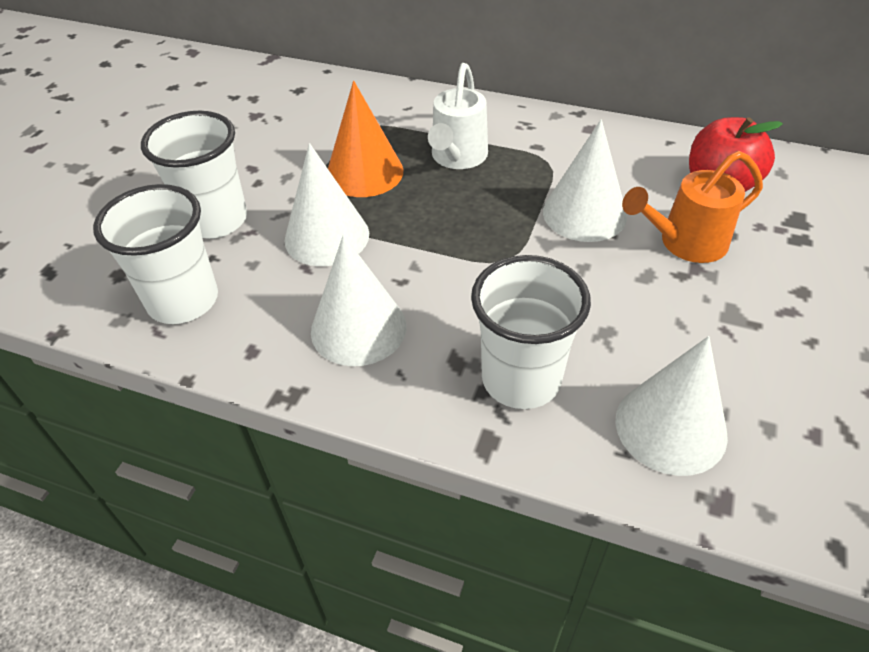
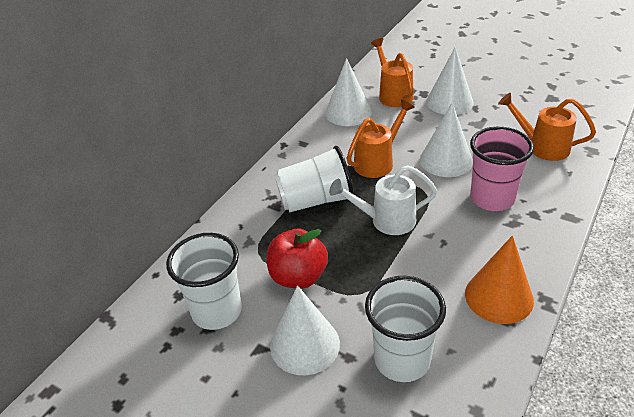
orange watering can: [622,151,763,263] = 1 -> [346,99,415,178] [371,38,413,107] [498,93,596,161] = 3
pink cup: none = 0 -> [470,127,534,211] = 1

